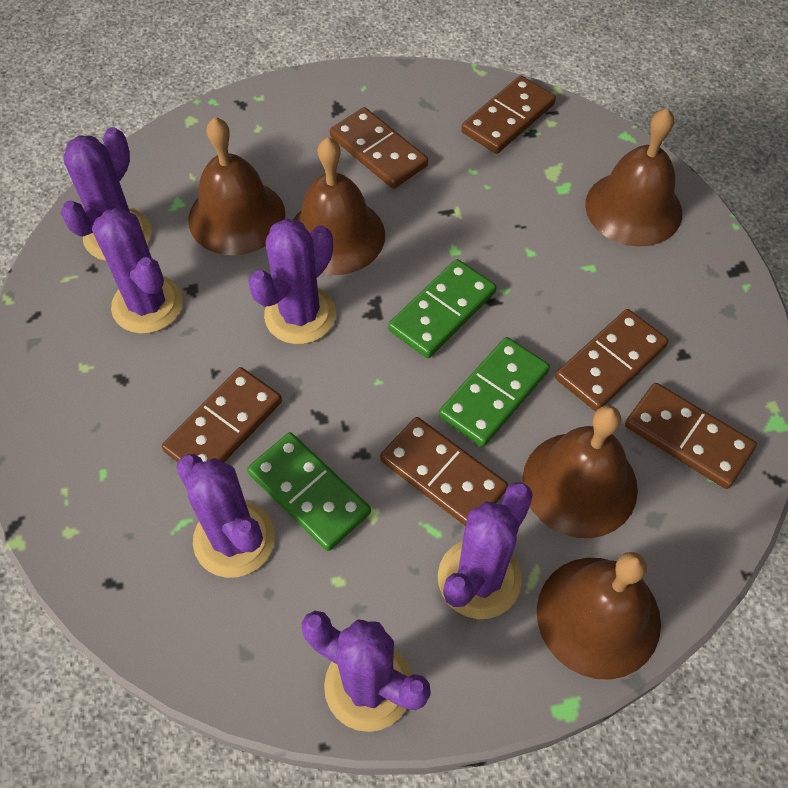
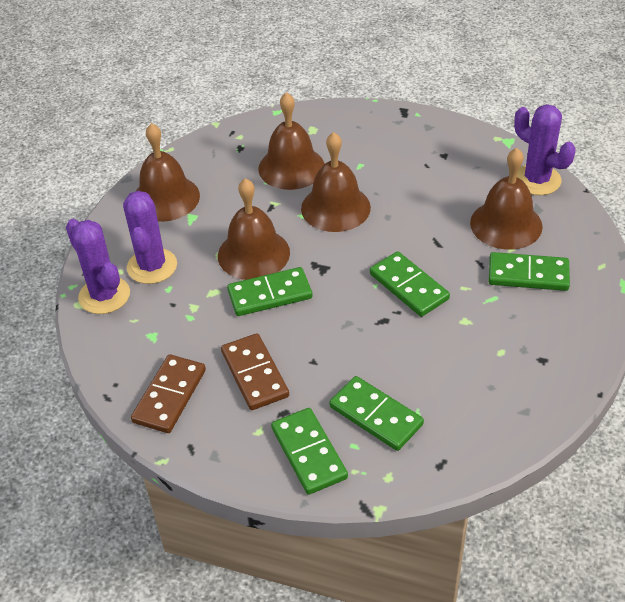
brown domino: [162,367,282,463] [330,107,428,189] [380,417,508,526] [461,76,556,154] [555,309,669,411] [625,383,757,489] = 6 -> [131,354,206,433] [221,333,289,410] = 2
green domino: [247,432,371,551] [388,259,496,358] [439,337,550,447] = 3 -> [227,267,313,316] [271,408,348,495] [329,376,424,451] [370,251,450,317] [489,252,570,291] = 5
purple cactus: [61,127,152,261] [92,208,183,334] [176,454,275,578] [248,219,336,344] [301,611,431,732] [438,482,533,619] = 6 -> [66,219,130,314] [123,191,177,284] [514,104,576,195] = 3

